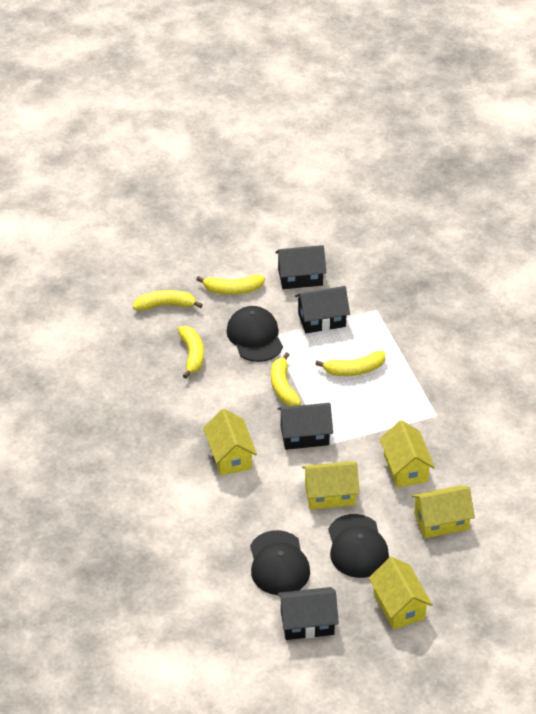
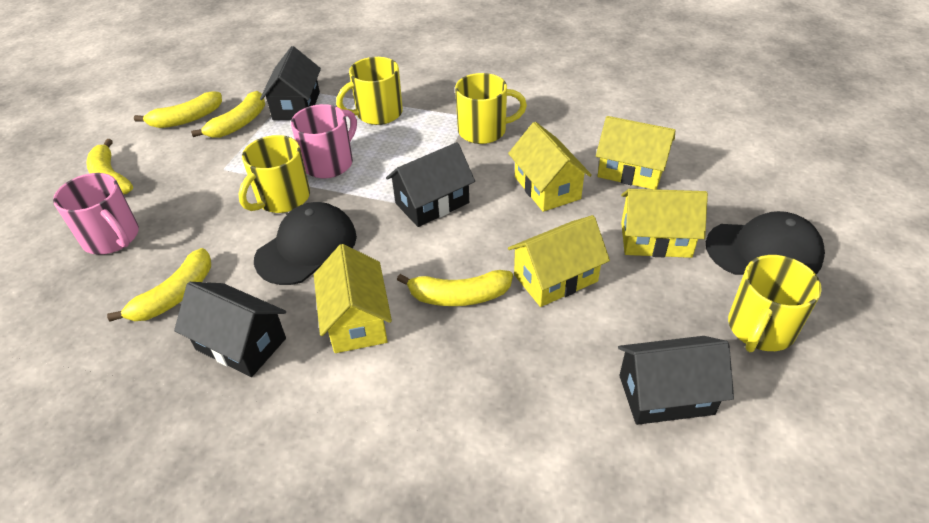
black cap: [226,306,283,362] [250,530,310,595] [328,514,389,578] = 3 -> [254,202,357,285] [706,211,825,275] = 2
pink mug: none = 0 -> [53,173,139,254] [291,104,357,178] = 2
yellow mug: none = 0 -> [239,135,310,213] [336,57,403,125] [455,73,527,144] [728,255,822,352] = 4

